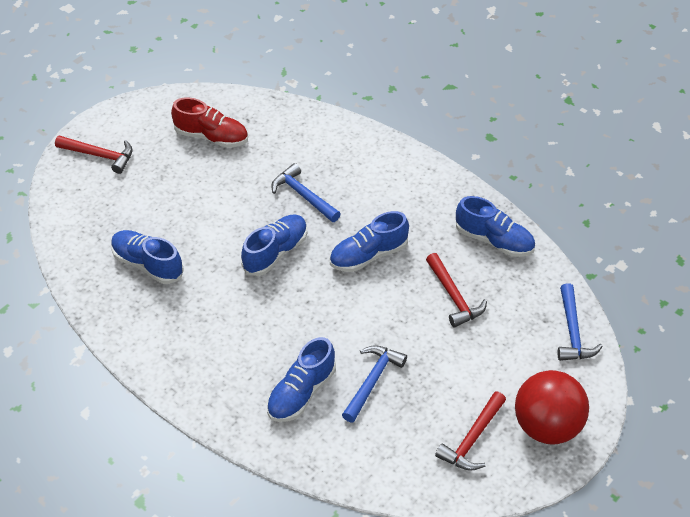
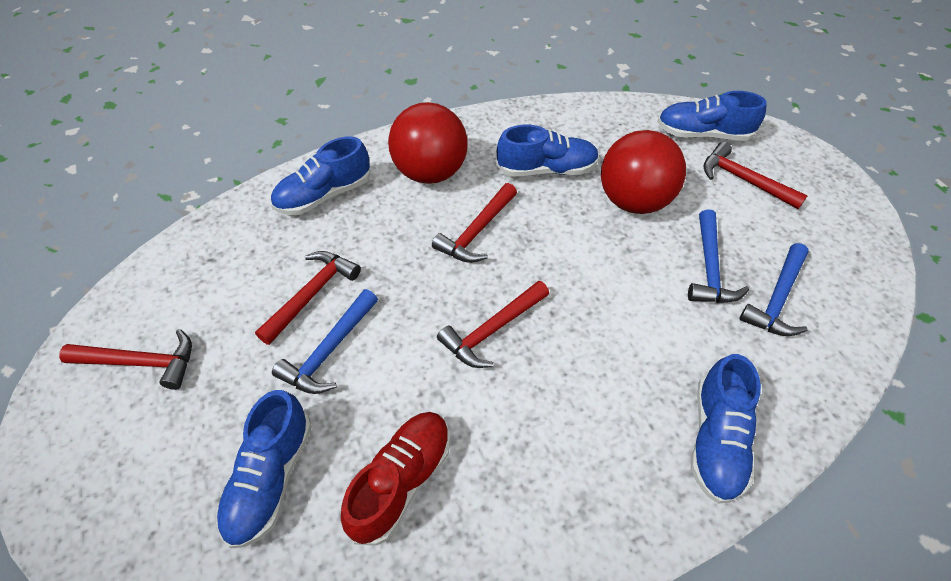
red ball: [515,370,589,444] = 1 -> [388,102,467,184] [601,130,686,214] = 2
red hammer: [55,136,133,174] [426,253,487,327] [435,391,506,471] = 3 -> [59,329,192,390] [255,251,361,345] [432,183,517,263] [437,281,549,368] [703,142,808,209] = 5

